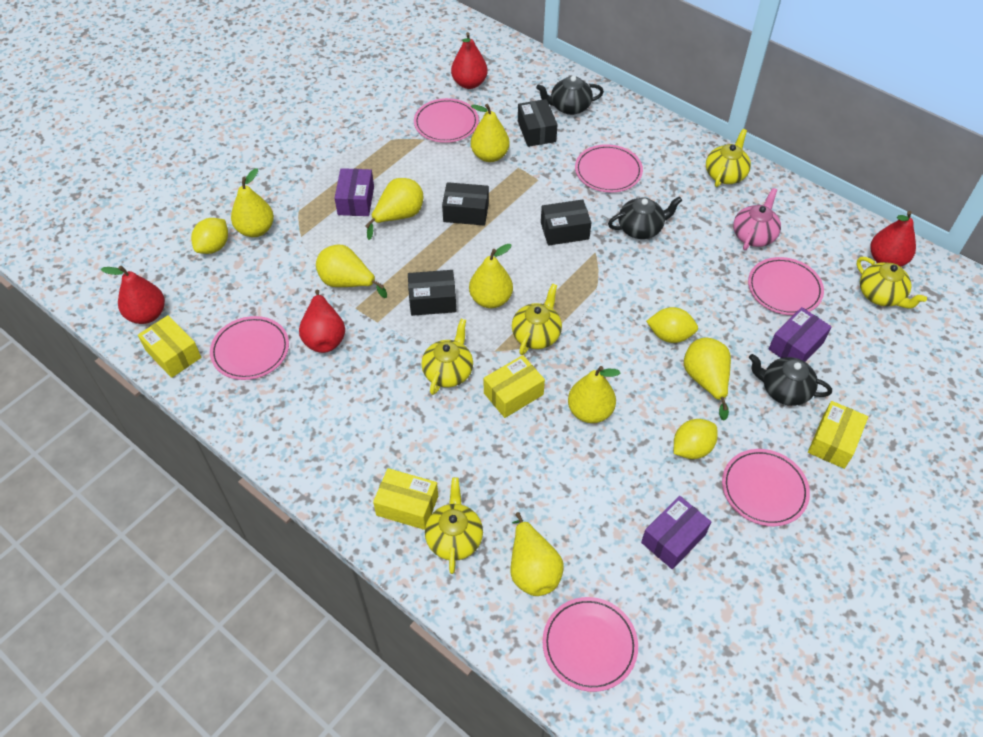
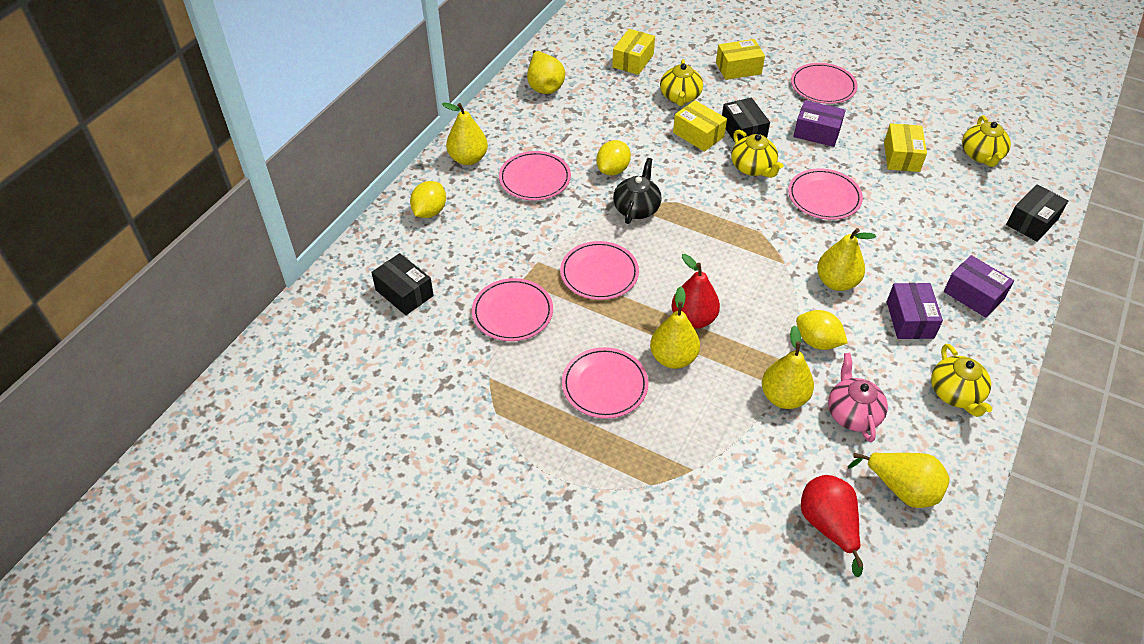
black box: [408,270,456,316] [442,182,489,226] [518,99,558,147] [541,200,591,246] = 4 -> [371,253,434,315] [722,98,770,142] [1006,184,1068,242] = 3
black teapot: [536,76,604,115] [608,196,682,239] [749,354,832,406] = 3 -> [613,158,662,224] = 1
red pear: [101,266,165,324] [299,290,345,353] [451,32,488,89] [870,211,916,267] = 4 -> [671,254,720,329] [801,475,864,577] = 2
yellow pear: [231,168,274,237] [316,245,387,298] [365,178,423,240] [469,244,513,308] [471,104,510,162] [511,512,564,596] [568,366,620,423] [684,338,731,421] = 8 -> [442,103,488,165] [527,50,565,94] [650,286,700,369] [762,325,814,409] [817,228,876,291] [848,453,950,508] = 6
yellow teapot: [421,319,473,395] [425,477,483,574] [512,283,562,355] [706,129,751,187] [856,257,927,309] = 5 -> [660,59,703,106] [731,130,783,178] [931,344,992,417] [962,115,1011,167] = 4

